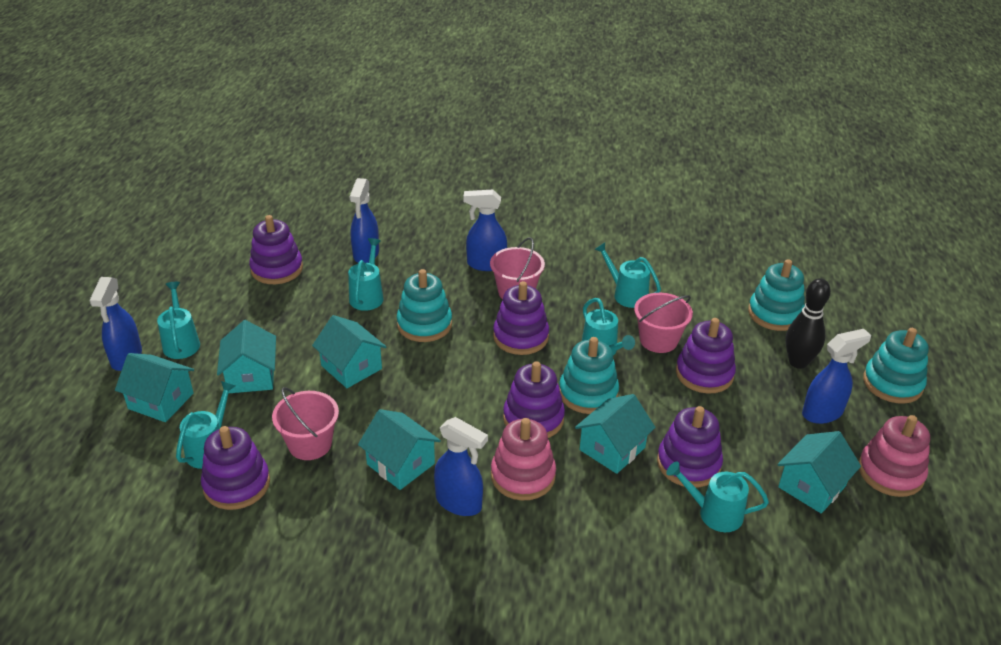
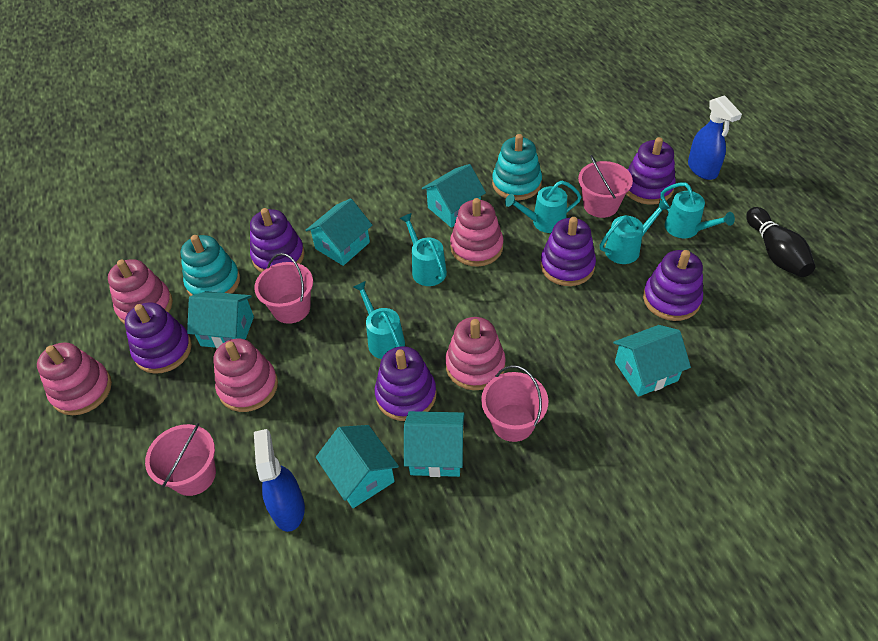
blue spray bottle: [89,277,142,371] [349,178,379,263] [434,417,488,516] [463,190,507,271] [802,329,871,424] = 5 -> [254,429,305,532] [688,95,742,180] = 2
pink bucket: [272,387,339,460] [490,238,545,299] [634,293,693,353] = 3 -> [145,423,216,496] [254,253,313,324] [481,365,548,442] [578,155,633,218] = 4
pink stacking toy: [491,418,556,500] [859,415,930,497] = 2 -> [37,342,112,415] [108,259,173,324] [214,339,278,412] [445,317,506,390] [450,198,504,266] = 5
turquoise stacking toy: [397,269,452,342] [559,337,619,414] [748,259,805,331] [863,328,929,404] = 4 -> [181,235,240,296] [492,134,542,200] = 2
turquoise watering can: [157,282,200,359] [176,381,236,469] [348,238,384,311] [582,298,635,356] [594,243,661,308] [666,462,769,532] = 6 -> [353,281,405,359] [399,213,447,286] [505,180,581,233] [600,200,669,264] [661,183,735,238] = 5

